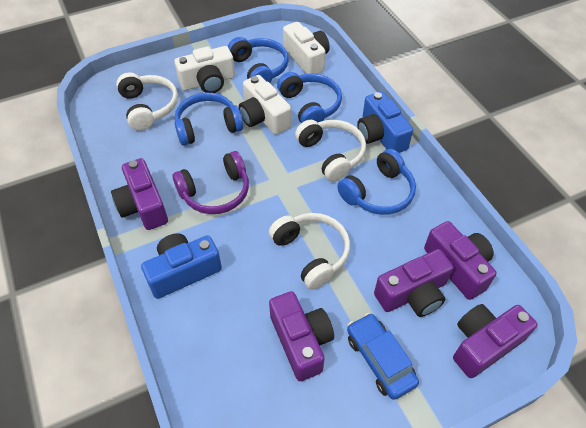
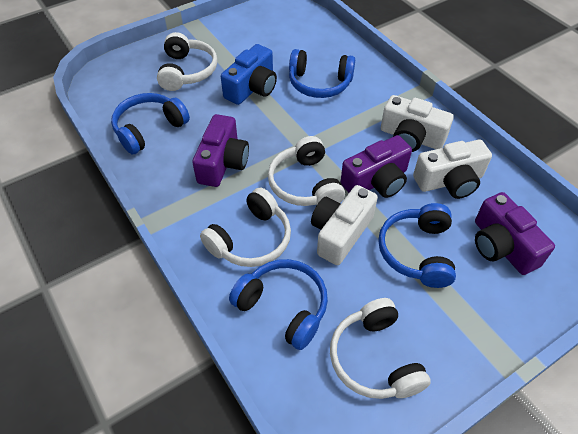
blue camera: [141,233,222,299] [357,91,413,153] = 2 -> [221,44,277,105] = 1
blue car: [347,313,419,400] = 1 -> none = 0
purple camera: [111,158,168,230] [269,291,334,381] [374,249,453,317] [424,221,496,300] [453,304,537,378] = 5 -> [192,114,249,187] [341,135,412,198] [475,192,555,275] = 3
purple headphones: [173,151,249,214] = 1 -> none = 0
white headphones: [116,72,178,131] [269,213,350,290] [295,120,366,182] = 3 -> [157,32,217,91] [200,188,291,267] [268,136,345,206] [330,298,431,399] = 4

